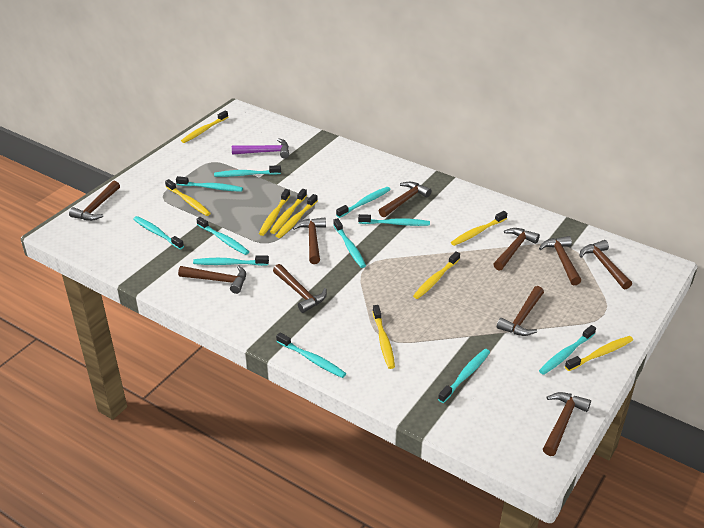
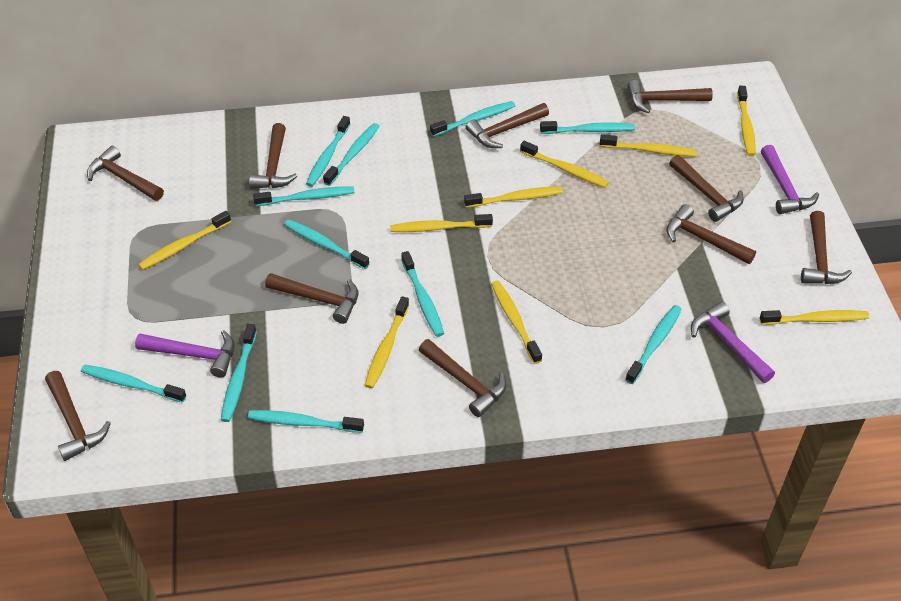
purple hammer: [232,138,289,159] = 1 -> [135,330,234,378] [691,301,775,383] [761,145,819,214] = 3

